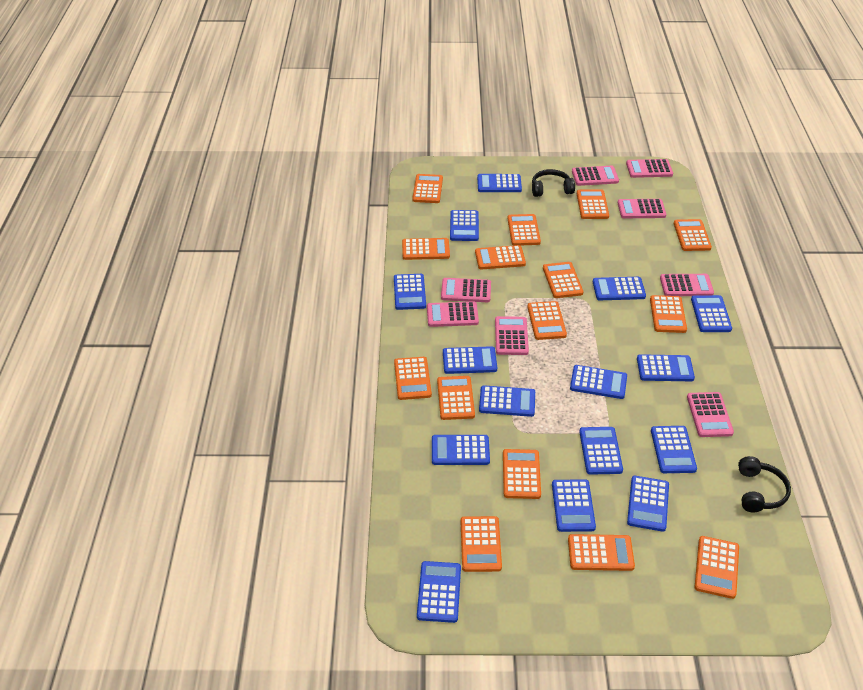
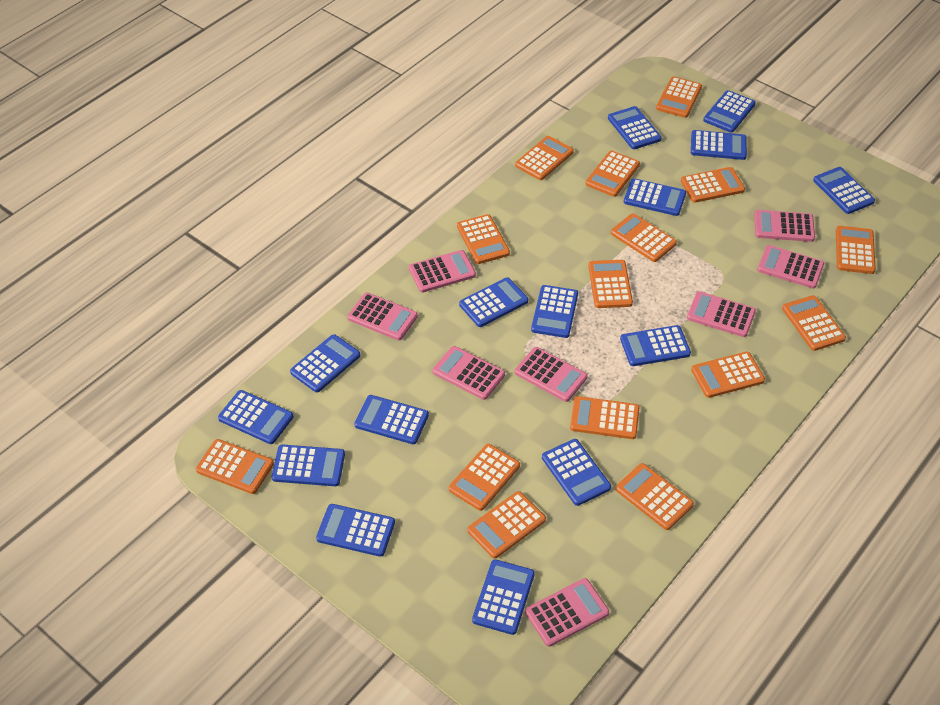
black headphones: [532,169,575,197] [738,456,791,512] = 2 -> none = 0

